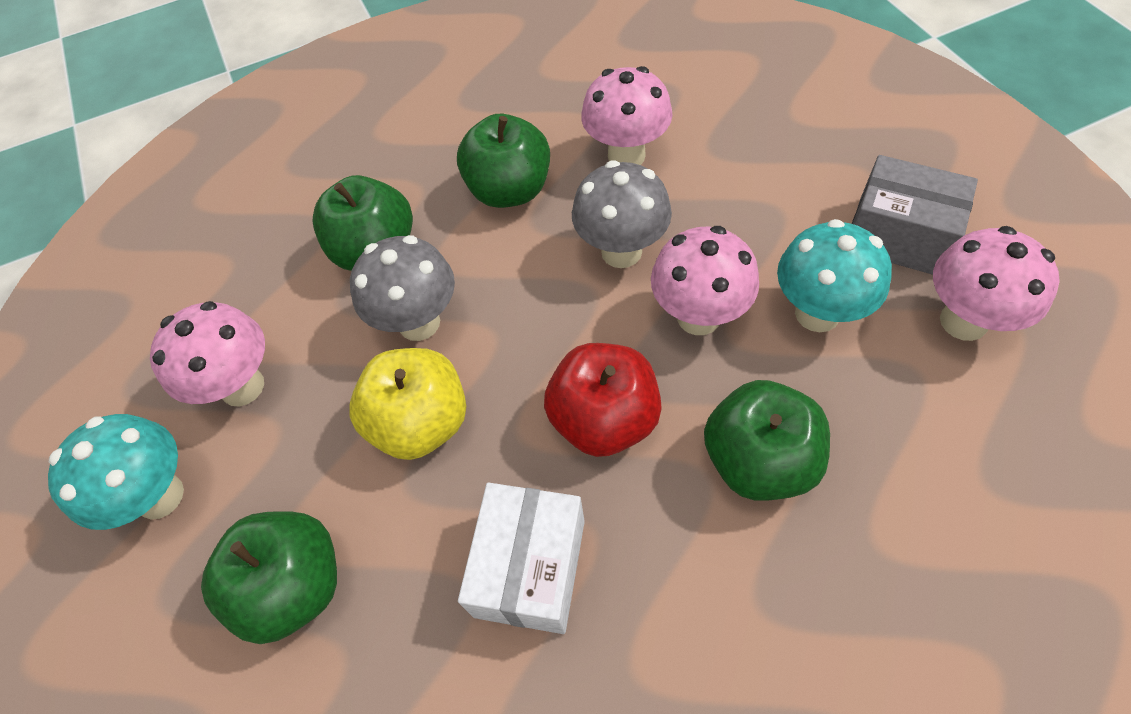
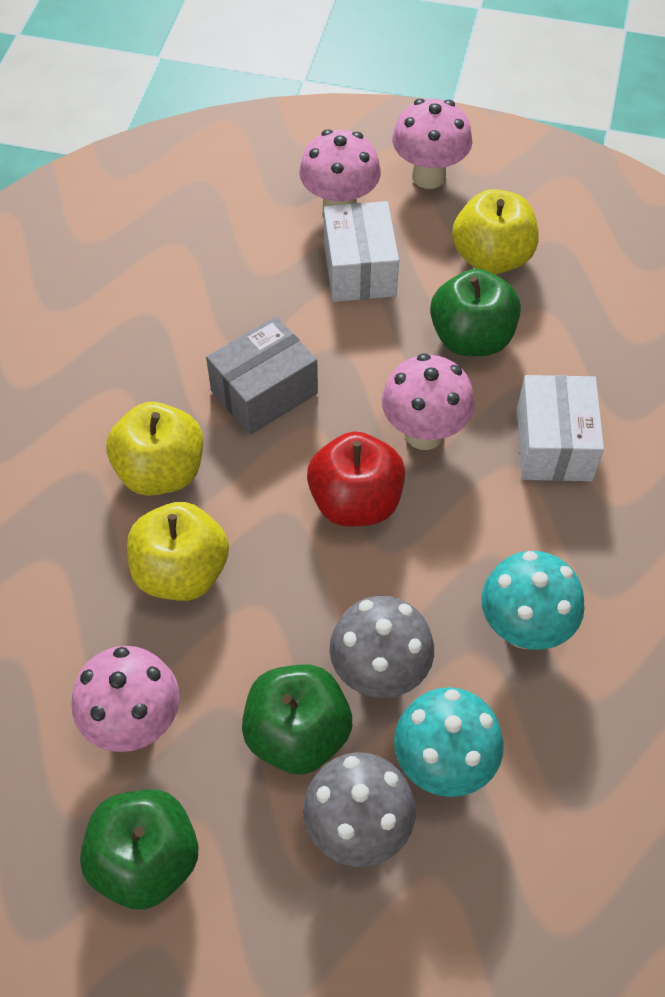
green apple: [201,511,337,644] [313,175,413,271] [457,114,550,208] [704,380,830,501] = 4 -> [80,790,198,910] [242,665,352,774] [430,269,521,356] = 3
white box: [458,483,585,634] = 1 -> [324,201,399,302] [517,375,604,481] = 2
yellow apple: [349,348,466,460] = 1 -> [106,402,203,496] [127,502,229,601] [452,189,538,274] = 3

